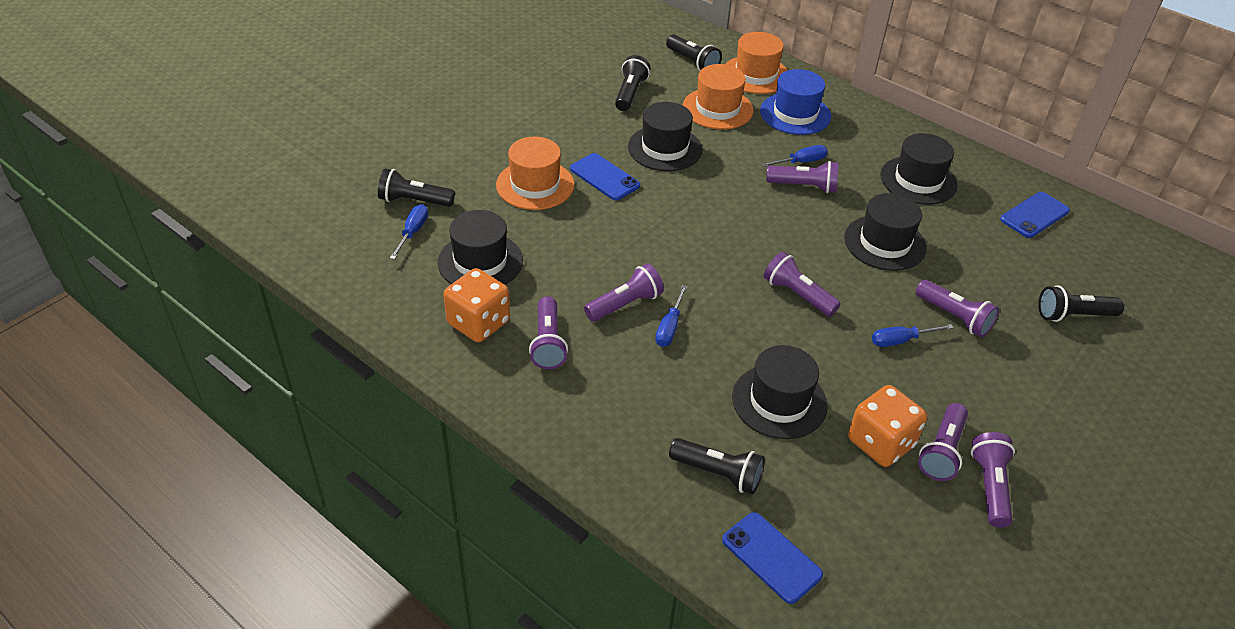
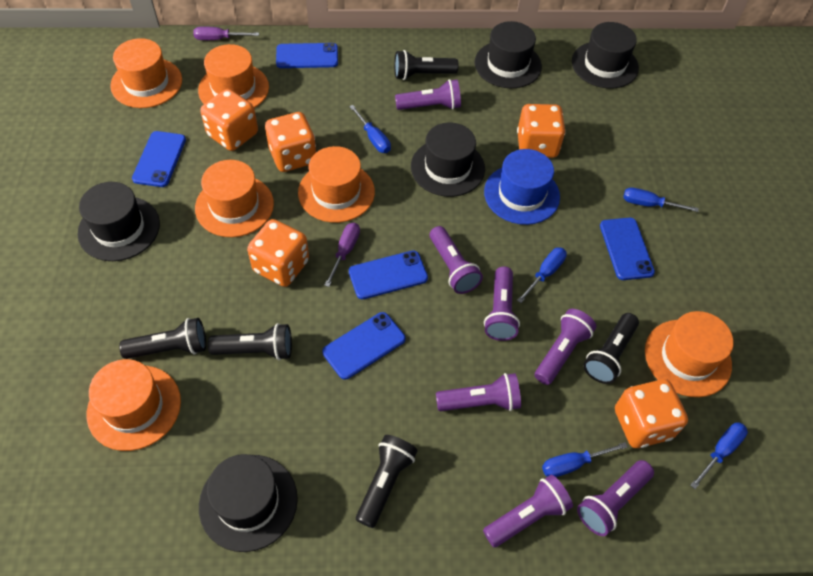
blue phone: [570,153,640,201] [722,512,823,604] [1000,192,1070,238] = 3 -> [132,131,186,187] [276,43,338,68] [322,312,406,380] [349,250,428,299] [600,218,655,280] = 5
blue screwdriver: [390,204,428,260] [655,285,687,347] [761,145,828,167] [872,324,954,347] = 4 -> [349,105,391,153] [517,247,567,303] [542,442,628,477] [623,187,699,212] [690,422,748,489] = 5
orange dice: [443,268,510,342] [848,385,927,467] = 2 -> [200,89,258,151] [247,219,309,287] [265,112,316,172] [517,104,566,158] [615,379,688,448] = 5
orange hat: [496,137,574,210] [683,64,754,130] [726,32,788,94] = 3 -> [87,359,181,451] [110,38,182,108] [195,160,274,237] [198,44,269,108] [298,146,375,223] [645,311,734,397] = 6
purple screwdriver: none = 0 -> [193,26,259,40] [324,223,360,287] = 2

